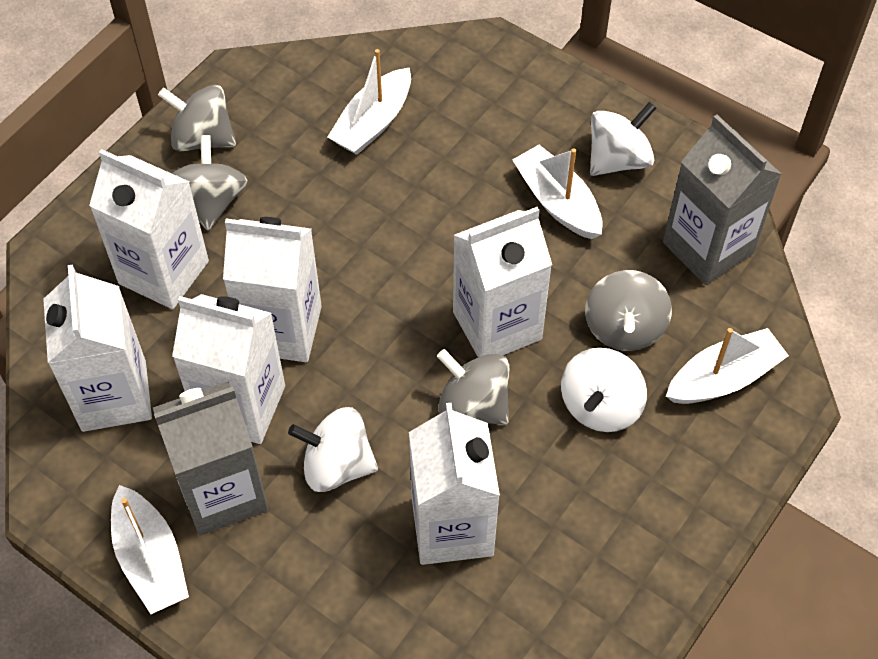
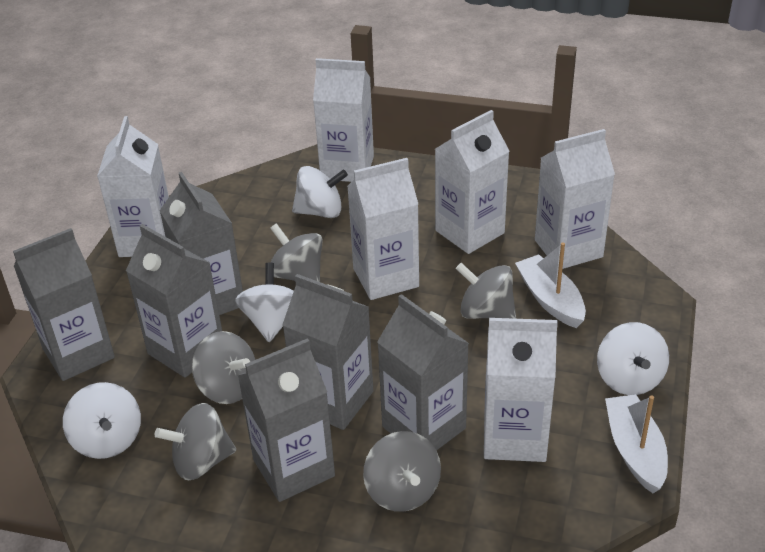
grey carton: [153,382,268,536] [663,115,782,285] = 2 -> [13,228,115,381] [126,224,222,378] [160,172,243,315] [238,338,335,502] [282,274,373,430] [377,294,469,451] = 6
grey spinning top: [158,85,236,151] [172,135,248,231] [437,349,509,425] [585,270,672,351] = 4 -> [155,403,236,480] [192,331,255,404] [270,223,323,282] [363,431,441,512] [456,263,516,319] = 5
white boat: [111,485,189,614] [328,49,411,155] [512,145,602,239] [666,328,789,404] = 4 -> [515,242,586,328] [605,394,668,493] = 2
white spinning top: [288,407,378,492] [561,348,647,432] [590,102,656,176] = 3 -> [63,382,141,459] [235,263,294,342] [292,166,348,218] [597,322,669,395] = 4

